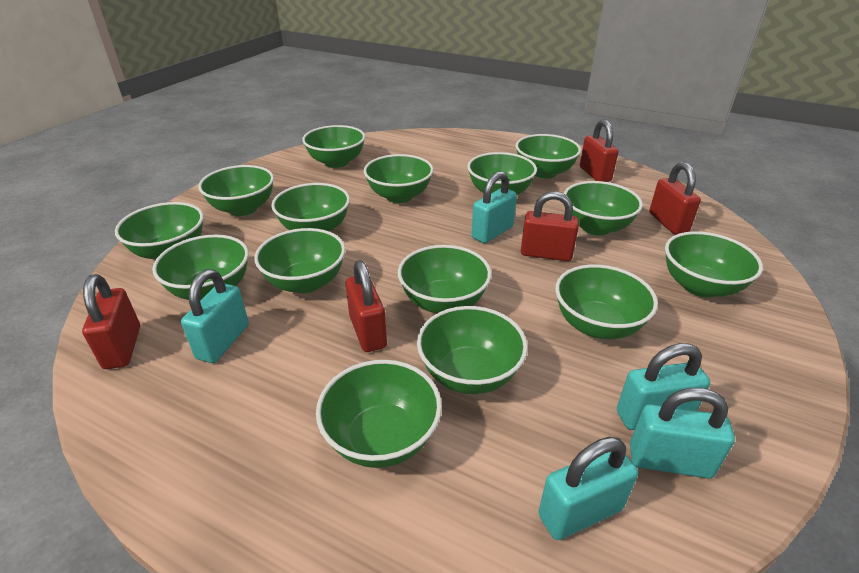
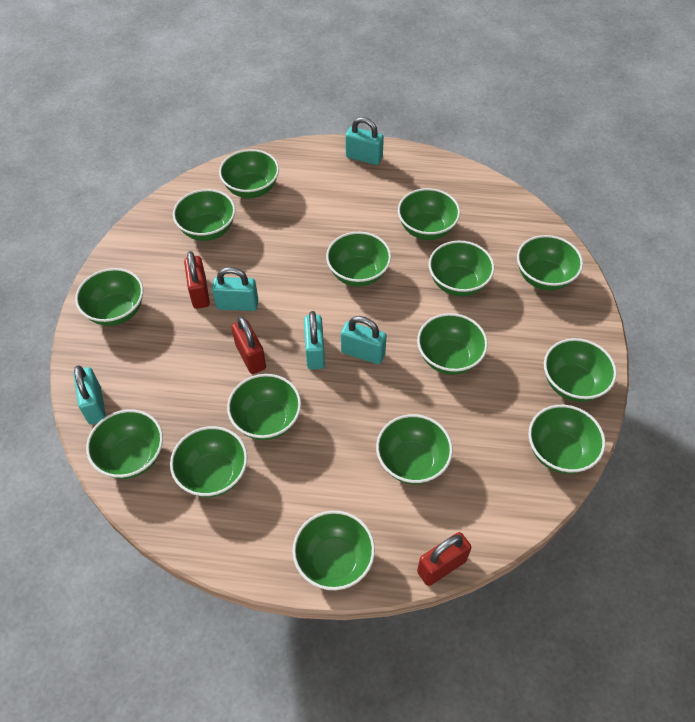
red padlock: [82,274,140,369] [345,260,387,352] [521,191,579,261] [580,120,618,182] [649,162,701,234] = 5 -> [184,251,210,309] [231,316,266,374] [417,532,471,586] = 3

